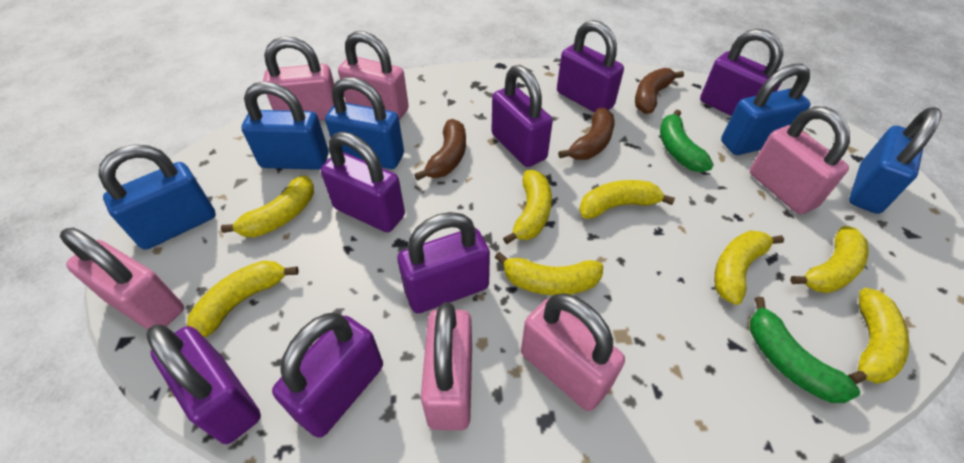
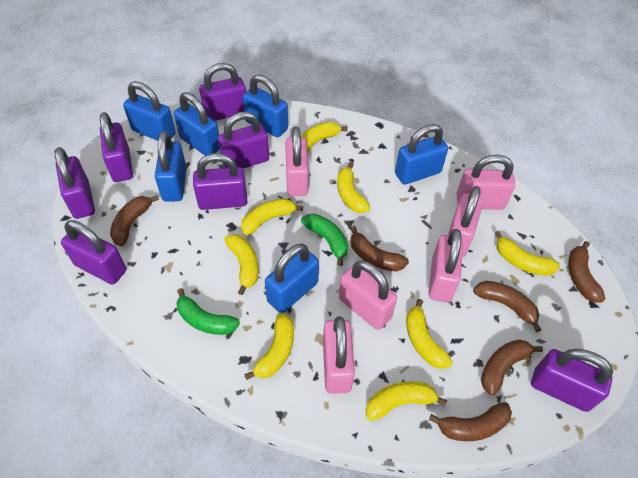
blue padlock: [98,145,216,250] [241,82,329,170] [325,77,404,169] [721,64,811,155] [849,107,942,214] = 5 -> [123,81,176,141] [155,131,187,202] [174,92,220,156] [243,74,288,137] [265,244,319,313] [395,124,448,185] = 6
brown banana: [414,119,466,181] [558,108,615,160] [635,68,684,114] = 3 -> [110,195,159,246] [350,226,409,271] [429,402,512,441] [473,281,541,332] [481,339,543,395] [568,241,606,303] = 6

